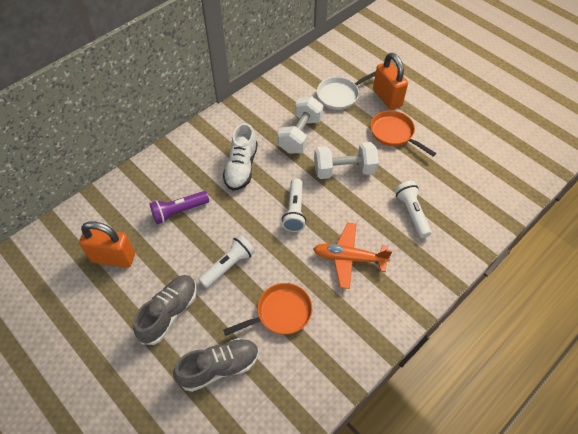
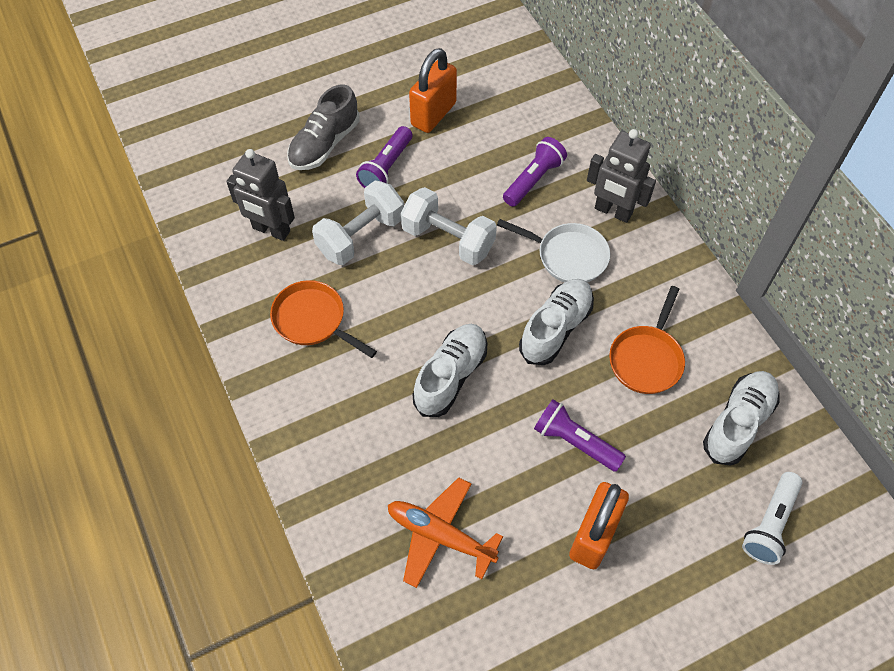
grey robot: none = 0 -> [226,149,295,241] [587,129,656,223] = 2
grey shoe: [133,275,197,345] [173,338,259,392] = 2 -> [287,84,360,170] = 1
purple flashlight: [150,191,209,224] = 1 -> [356,126,412,188] [503,137,567,207] [534,399,626,472] = 3
white flashlight: [198,235,255,288] [282,178,306,232] [394,181,432,238] = 3 -> [742,472,803,565] = 1
white shoe: [223,123,258,191] = 1 -> [412,324,487,417] [519,279,594,365] [703,371,780,466] = 3

